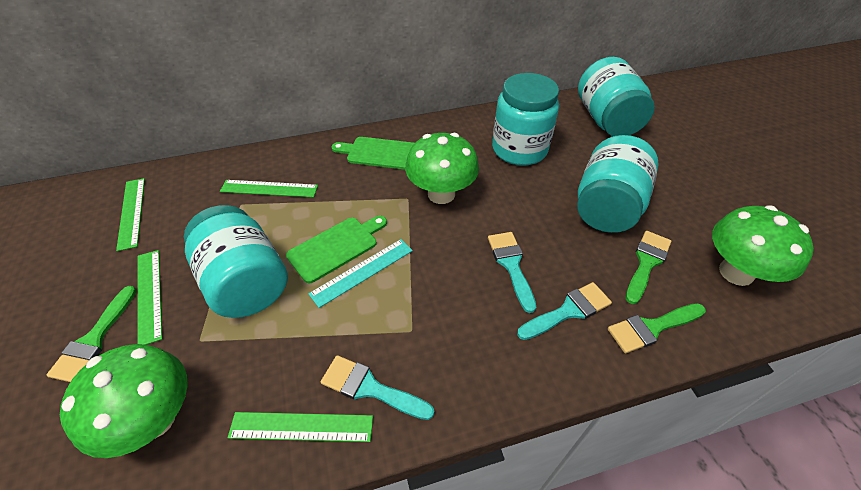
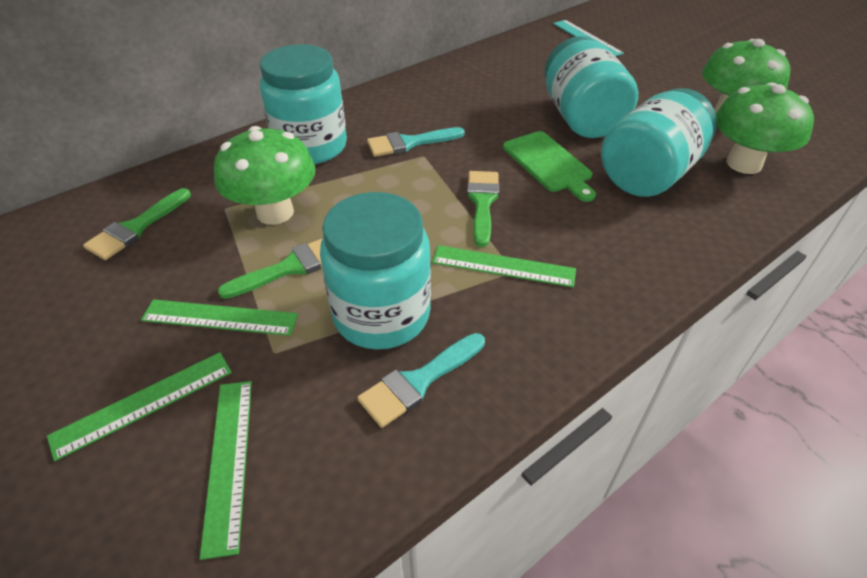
green cutting board: [286,216,387,283] [332,137,414,170] = 2 -> [503,131,596,202] = 1
turquoise brush: [321,355,434,420] [488,232,536,313] [517,282,612,340] = 3 -> [357,333,485,428] [367,127,465,157] = 2

